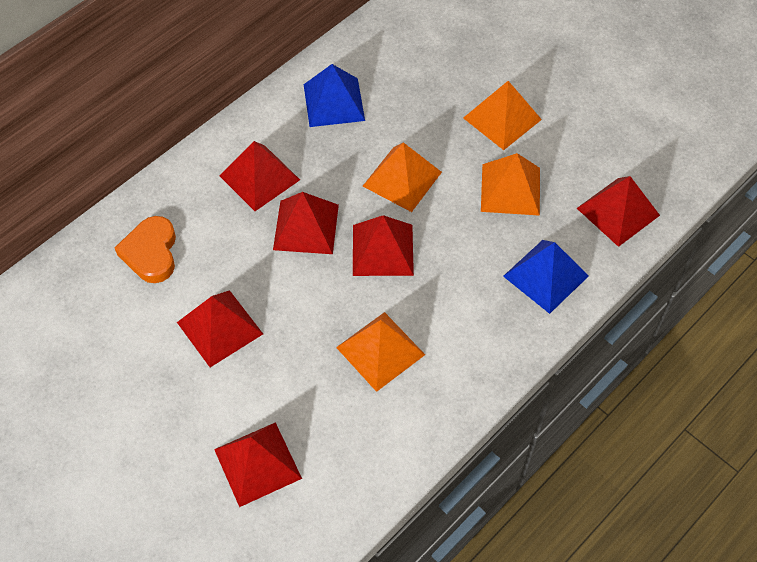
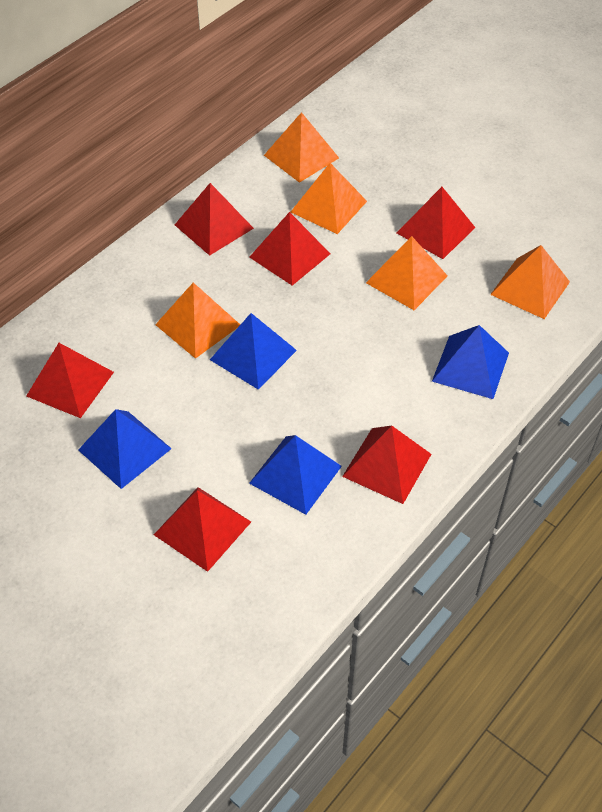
blue pyramid: [303,64,365,127] [503,240,589,314] = 2 -> [78,409,172,489] [210,313,297,390] [249,435,342,515] [432,325,509,399] = 4
orange heart: [115,216,176,283] = 1 -> none = 0
orange pyramid: [336,312,425,392] [363,142,442,212] [463,81,542,150] [481,153,540,216] = 4 -> [155,282,240,359] [264,112,339,183] [291,163,367,234] [366,236,448,310] [490,245,570,319] = 5

